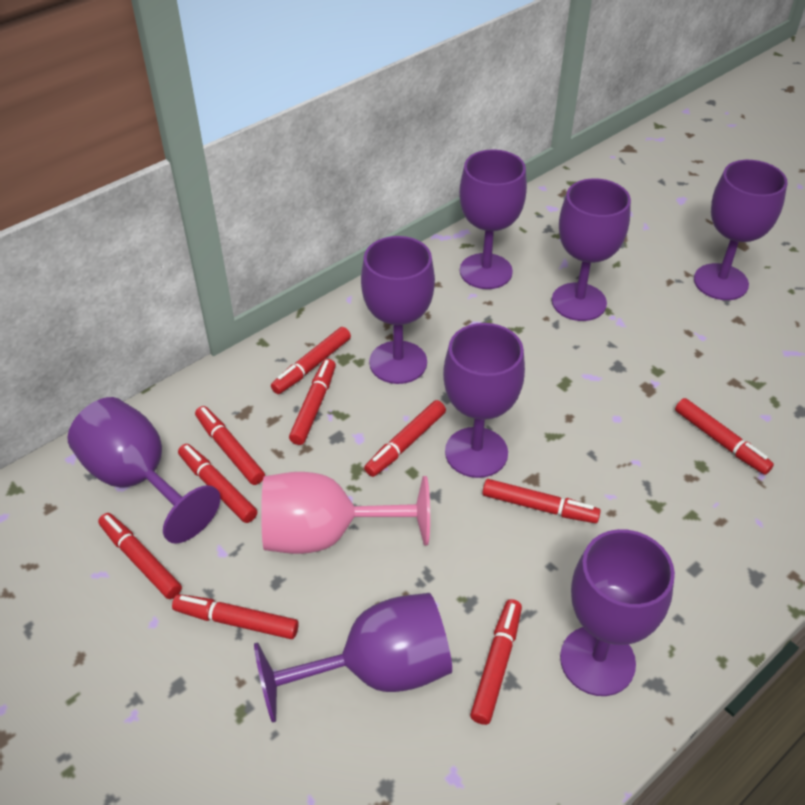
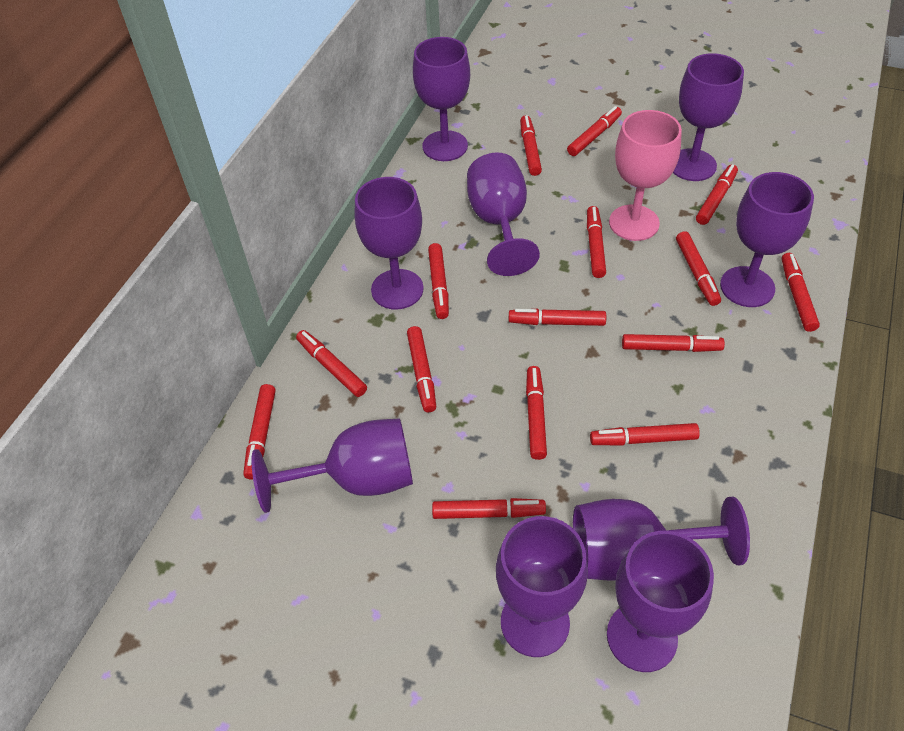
purple goblet: [68,397,221,543] [254,593,452,723] [361,236,435,384] [443,323,525,478] [459,149,527,289] [552,178,631,321] [560,529,675,696] [694,160,787,300] = 8 -> [251,418,413,513] [354,177,424,310] [413,37,470,161] [467,153,540,276] [496,516,588,657] [573,497,750,581] [607,531,714,672] [673,53,744,181] [720,172,814,307] = 9
red marker: [98,513,182,599] [172,594,299,639] [178,444,257,523] [195,406,265,485] [271,327,351,394] [289,359,336,445] [364,400,446,477] [470,599,522,725] [482,479,601,523] [675,398,774,475] = 10 -> [243,384,276,480] [296,330,367,397] [407,326,436,412] [428,243,449,319] [432,498,546,519] [509,309,606,326] [520,115,542,176] [526,366,547,460] [567,106,622,156] [587,206,606,278] [590,423,700,445] [622,334,725,352] [676,231,721,306] [696,164,738,225] [782,253,820,332] = 15

